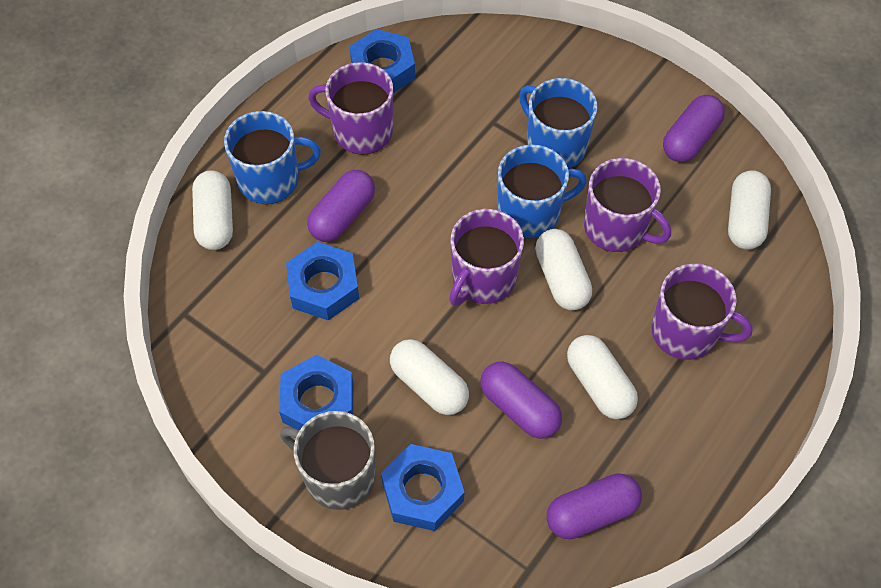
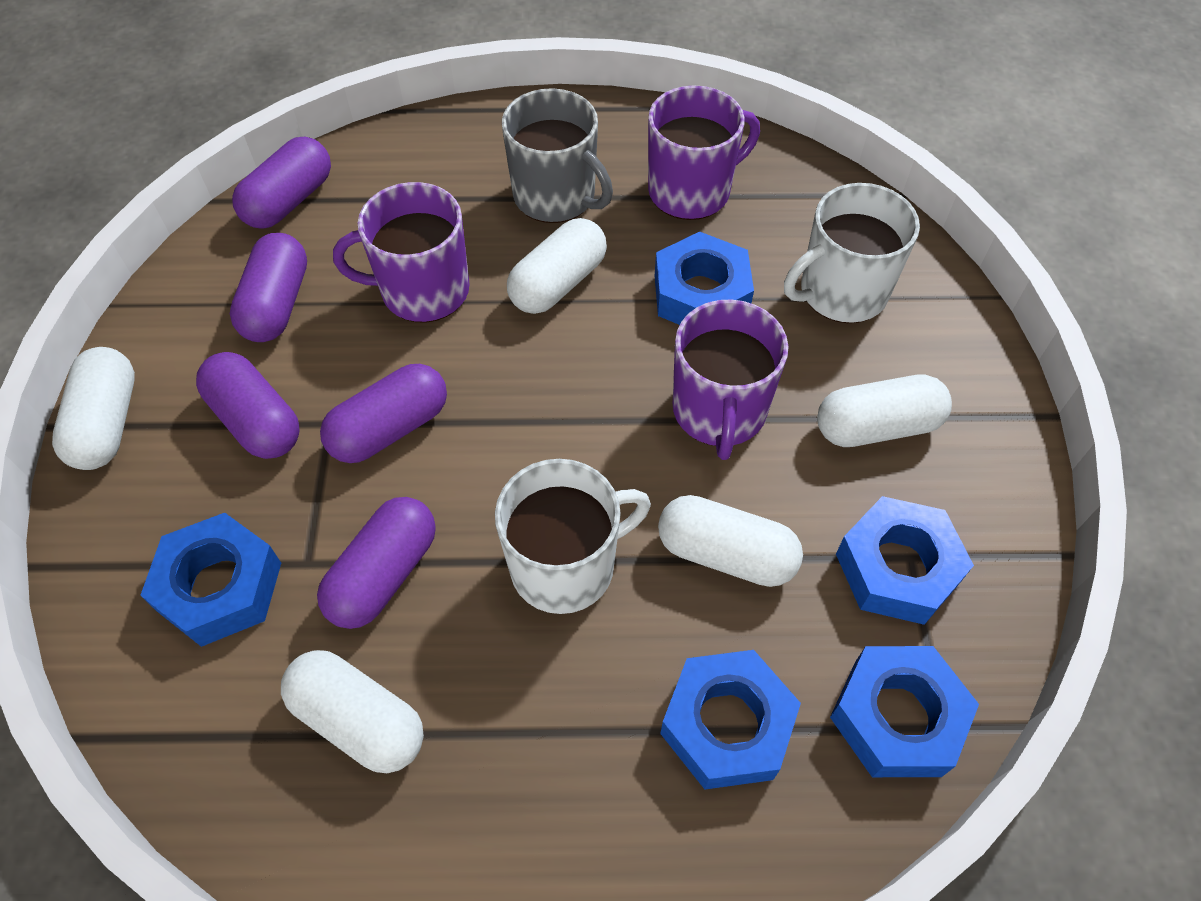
blue mug: [224,111,321,204] [498,145,587,239] [519,78,597,169] = 3 -> none = 0
blue nut: [279,355,353,430] [286,242,359,321] [350,29,415,93] [381,444,465,531] = 4 -> [140,513,281,647] [655,232,754,325] [660,650,801,789] [830,646,979,777] [836,496,974,625] = 5
purple capsule: [307,170,375,242] [480,361,562,439] [547,473,642,539] [663,95,725,162] = 4 -> [196,352,300,459] [230,233,307,342] [232,137,331,229] [317,497,436,629] [320,364,447,463] = 5
purple mug: [308,62,393,155] [449,209,524,306] [584,158,671,252] [651,264,753,360] = 4 -> [333,182,469,323] [648,85,760,220] [673,299,789,460] = 3
white mug: none = 0 -> [495,459,651,614] [784,183,920,323] = 2

